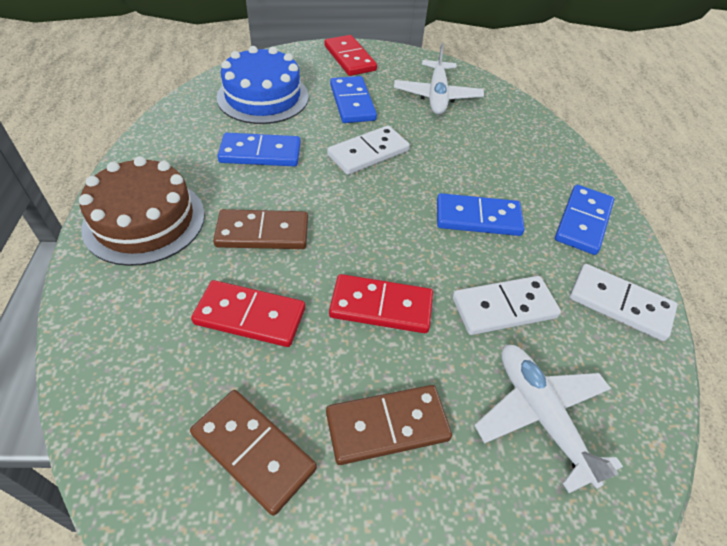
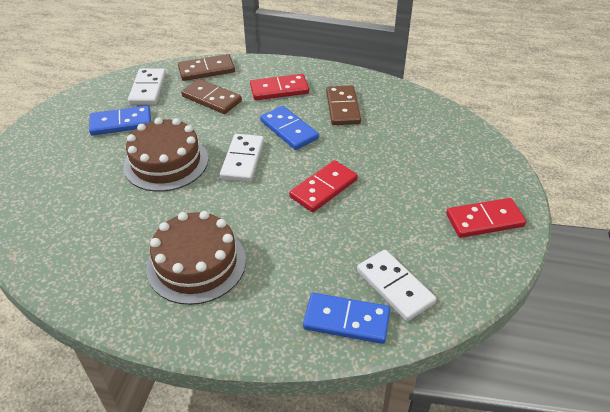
blue cake: [217,46,309,124] = 1 -> none = 0
blue domino: [218,133,301,166] [330,76,377,123] [437,193,525,236] [555,185,614,255] = 4 -> [89,106,151,136] [260,106,319,150] [303,293,390,344] = 3
brown cake: [79,156,205,266] = 1 -> [124,118,208,192] [146,211,246,305] = 2
white plane: [394,43,484,115] [474,345,623,493] = 2 -> none = 0

